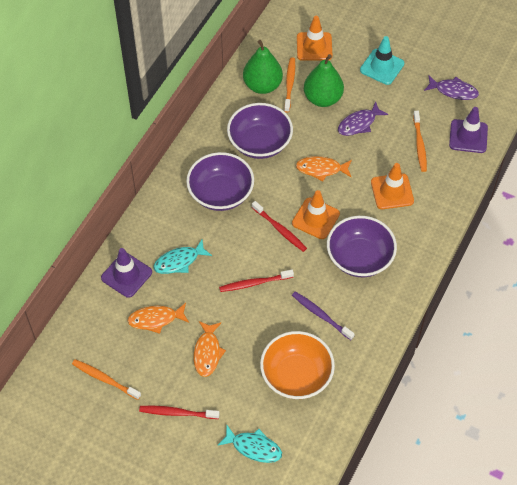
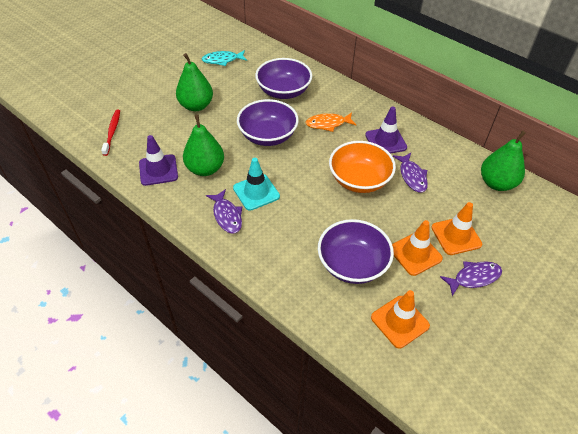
green pear: [243,40,283,94] [304,54,344,107] = 2 -> [176,53,213,111] [183,114,224,176] [481,130,526,191] = 3
orange fish: [127,303,189,334] [194,321,226,377] [296,156,352,181] = 3 -> [305,112,356,132] = 1
orange toothbrush: [72,359,141,400] [284,57,295,113] [413,111,427,172] = 3 -> none = 0
purple fish: [338,101,388,136] [424,75,479,100] = 2 -> [206,189,242,234] [393,153,428,193] [440,261,502,296] = 3
purple toothbrush: [292,291,355,340] = 1 -> none = 0
red toothbrush: [139,406,220,419] [219,270,294,292] [252,201,307,252] = 3 -> [101,109,120,156] = 1
turquoise fish: [153,239,212,274] [217,425,282,463] = 2 -> [201,50,247,66] = 1

